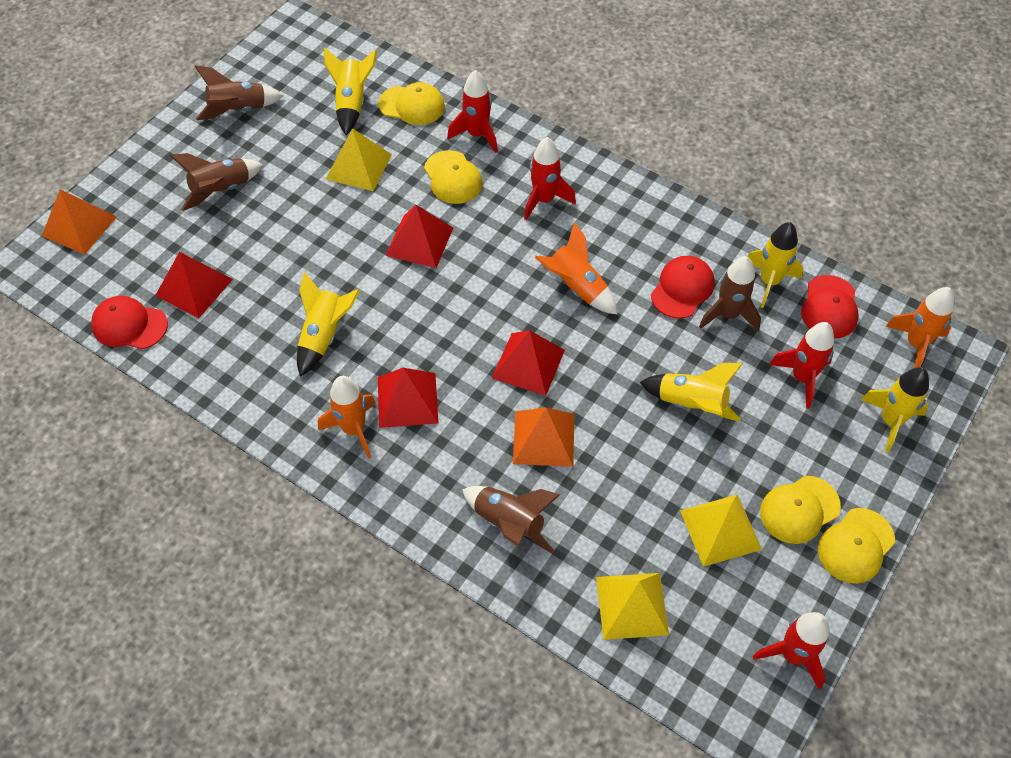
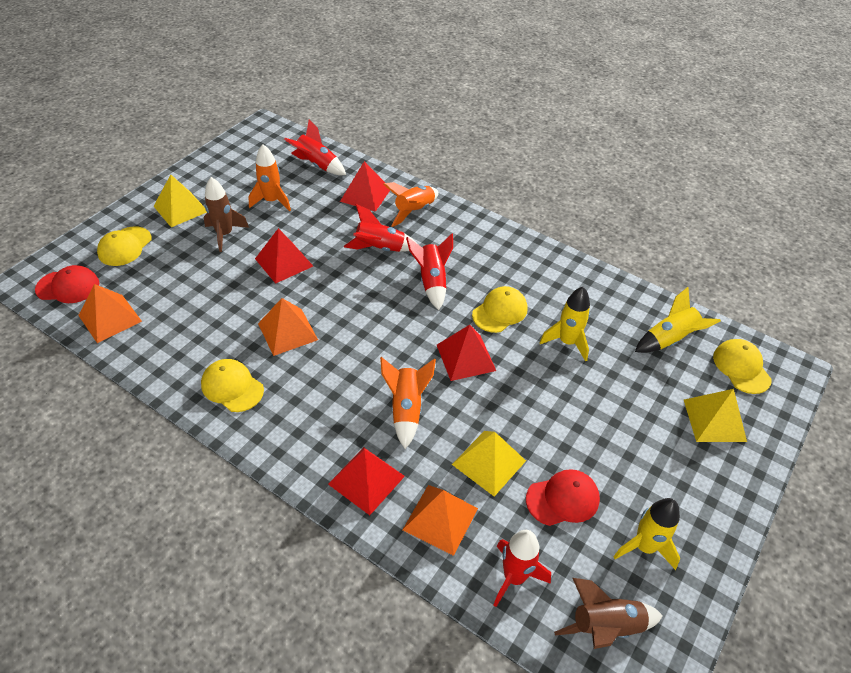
brown rocket: [170,153,263,211] [194,65,284,120] [462,486,560,554] [699,256,761,331] = 4 -> [204,177,249,252] [554,578,663,649] = 2
orange pyramid: [42,189,117,255] [513,407,574,467] = 2 -> [78,284,142,343] [258,298,318,356] [403,485,478,556] = 3
red cap: [91,296,168,349] [651,256,715,318] [801,275,859,339] = 3 -> [35,265,99,303] [526,469,600,526] = 2
yellow rocket: [297,272,360,377] [324,48,377,135] [639,363,743,422] [747,222,803,308] [861,367,929,452] = 5 -> [539,287,590,362] [613,498,680,570] [635,287,721,353] = 3

